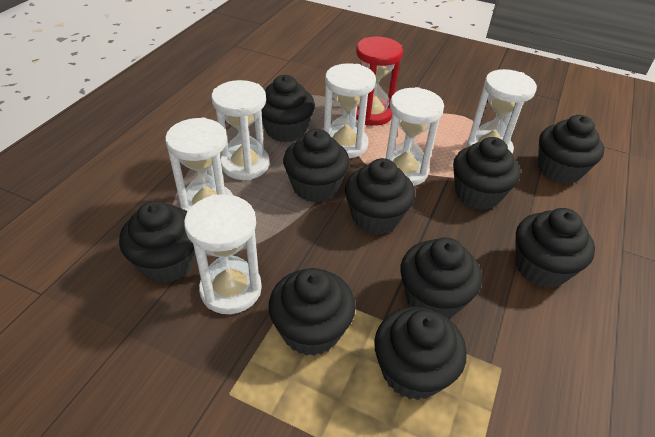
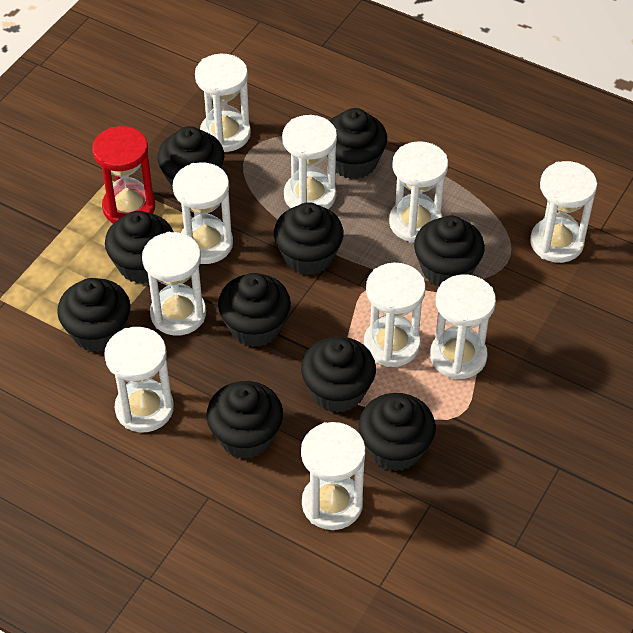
white hourglass: [165,117,233,211] [184,194,262,314] [212,80,269,180] [324,63,376,158] [384,87,444,186] [467,69,537,154] = 6 -> [104,327,174,432] [142,232,206,336] [173,162,233,264] [195,54,251,152] [282,115,337,209] [301,422,366,530] [364,263,426,367] [389,141,448,243] [430,274,496,380] [530,161,597,263] = 10

